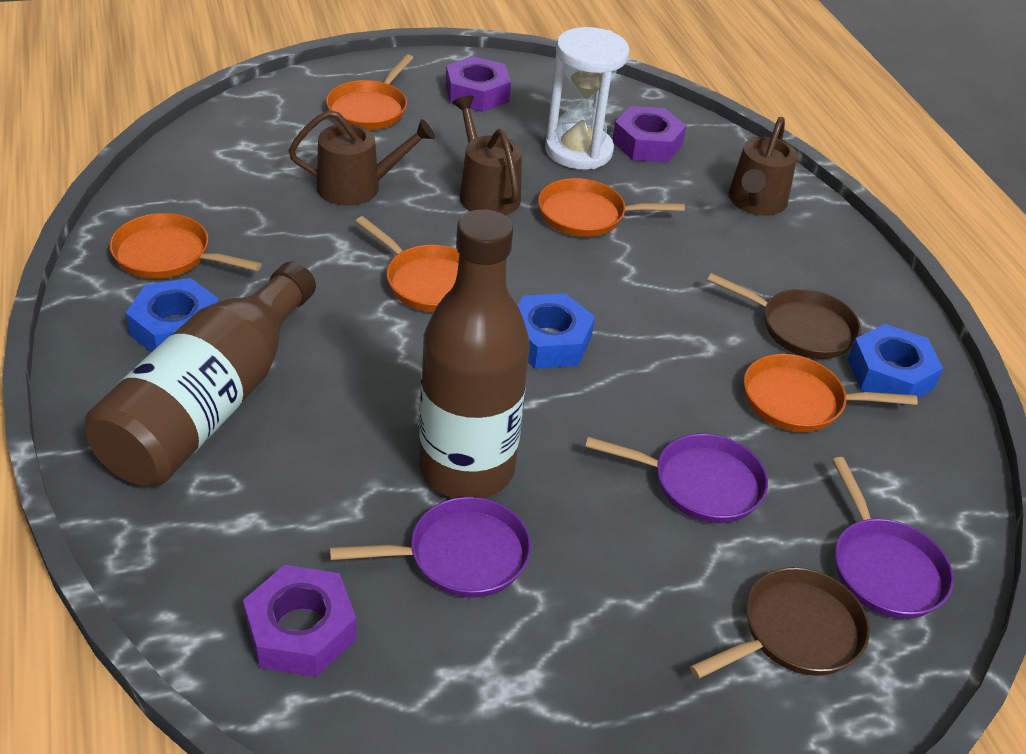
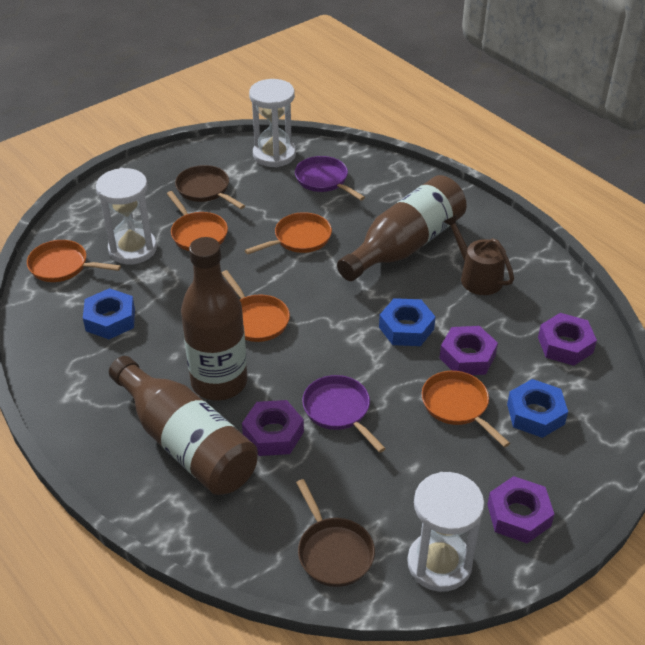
brown bottle: [85,261,316,486] [419,209,530,498] = 2 -> [109,356,258,495] [181,237,247,400] [337,175,467,281] = 3
brown watering can: [289,110,435,206] [452,95,522,215] [729,117,798,216] = 3 -> [444,215,514,295] = 1
purple nut: [243,565,357,677] [446,56,511,112] [612,106,686,162] = 3 -> [242,400,304,456] [440,326,498,375] [487,476,554,543] [538,313,597,366] = 4
purple pan: [329,497,531,598] [585,434,768,523] [832,457,954,619] = 3 -> [295,156,365,200] [302,375,386,453] = 2
white hourglass: [545,27,629,169] = 1 -> [96,168,157,264] [249,79,296,167] [407,472,484,592] = 3

